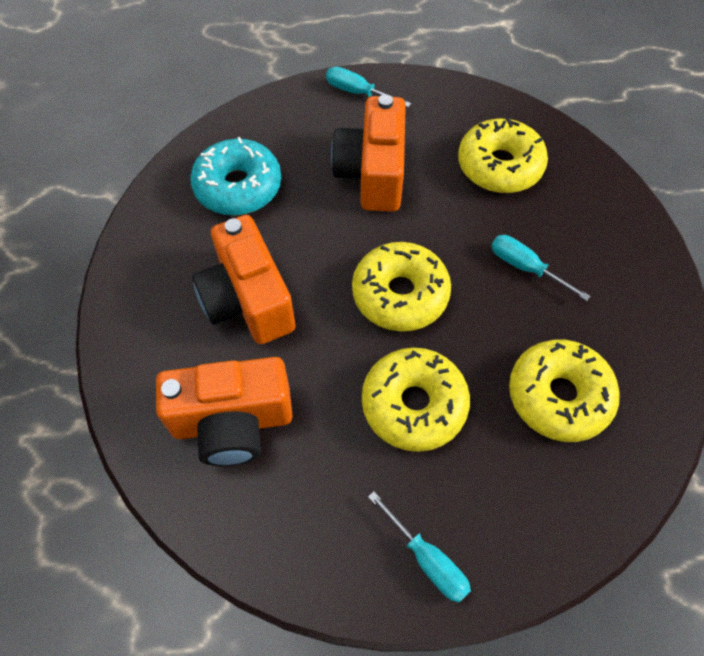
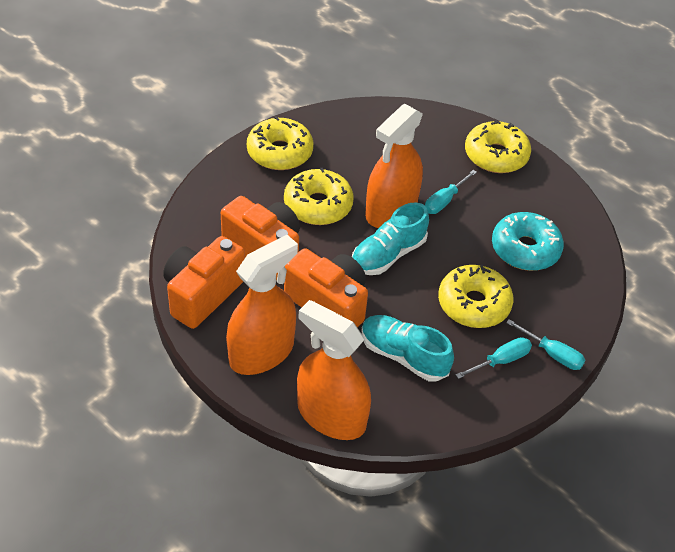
orange spray bottle: none = 0 -> [226,235,298,375] [297,300,371,440] [365,104,423,228] = 3
turquoise shoe: none = 0 -> [352,202,429,275] [361,315,454,382] = 2

